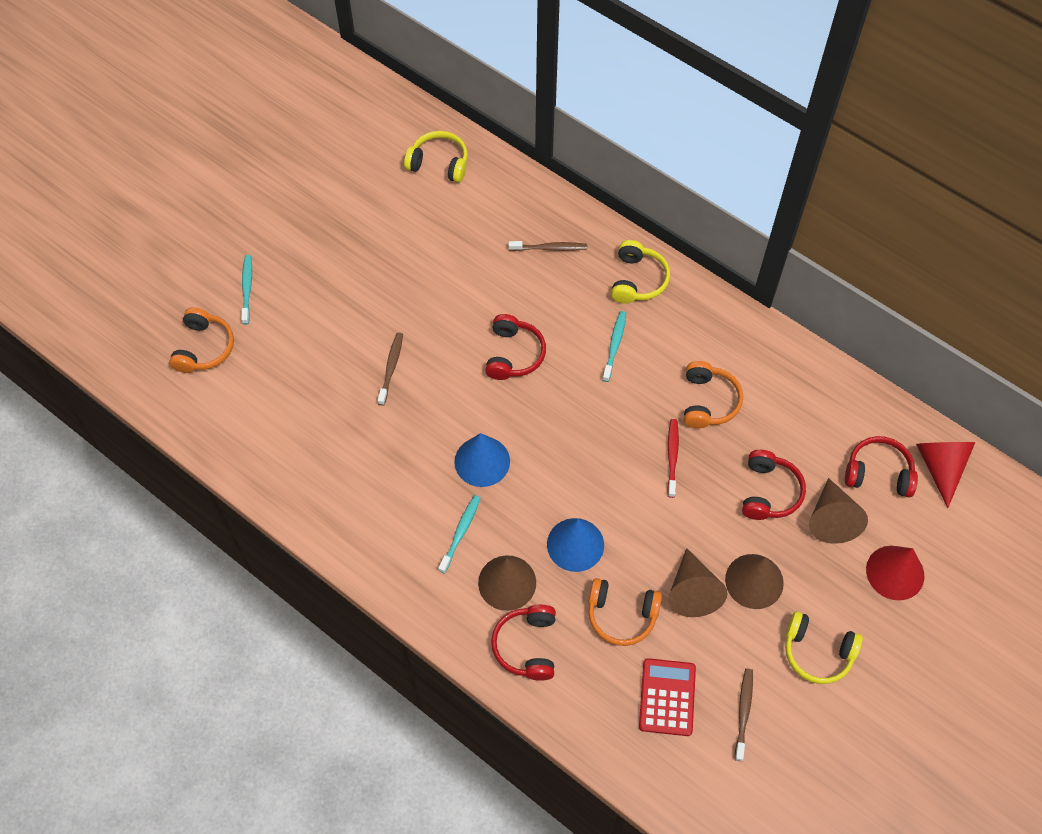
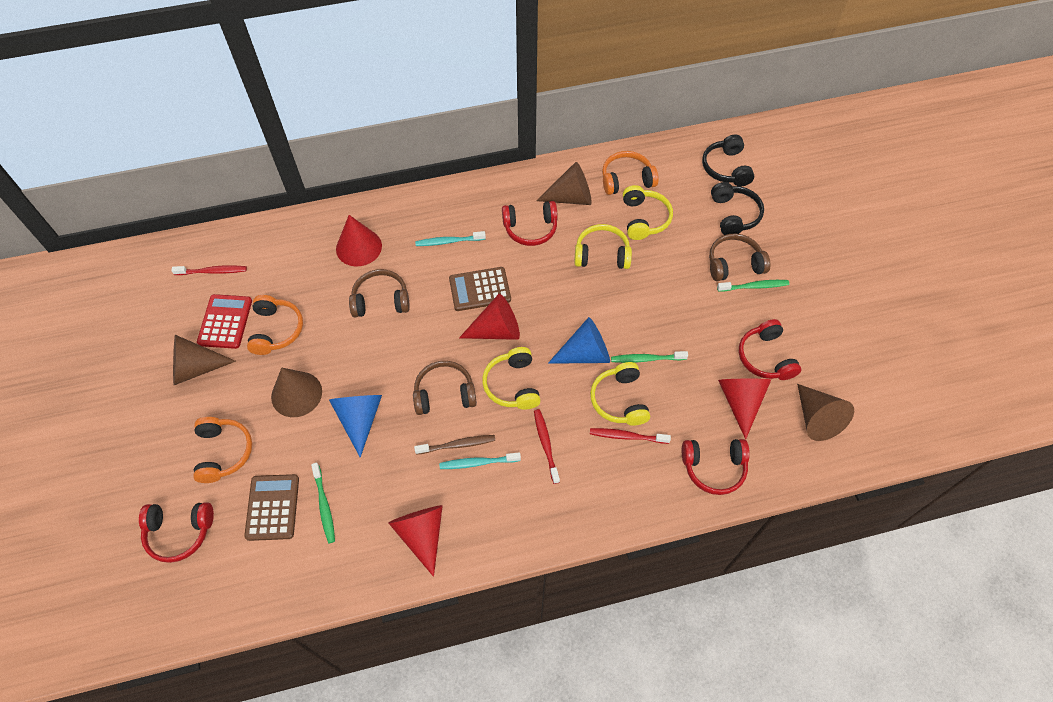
black headphones: none = 0 -> [702,135,754,187] [711,182,764,235] = 2
brown calculator: none = 0 -> [244,474,299,541] [449,267,511,311] = 2
brown headphones: none = 0 -> [349,269,410,317] [413,361,477,415] [709,234,770,281] = 3
brown toothbrush: [377,333,403,406] [509,241,587,251] [735,668,753,761] = 3 -> [414,435,495,455] = 1
green toothbrush: none = 0 -> [311,463,335,543] [611,351,688,363] [717,280,789,292] = 3
red cone: [866,546,925,601] [916,442,975,508] = 2 -> [336,215,382,266] [388,505,443,577] [459,294,520,340] [718,379,771,439] = 4
red toothbrush: [667,419,679,498] = 1 -> [171,265,247,275] [534,409,560,484] [590,428,671,444] = 3
turquoise toothbrush: [241,255,252,325] [438,495,480,574] [602,311,626,382] = 3 -> [415,231,486,246] [439,452,521,469] = 2
yellow headphones: [404,131,468,183] [611,240,670,304] [785,611,863,684] = 3 -> [482,347,541,410] [574,224,632,269] [590,362,650,426] [623,185,673,240] = 4

